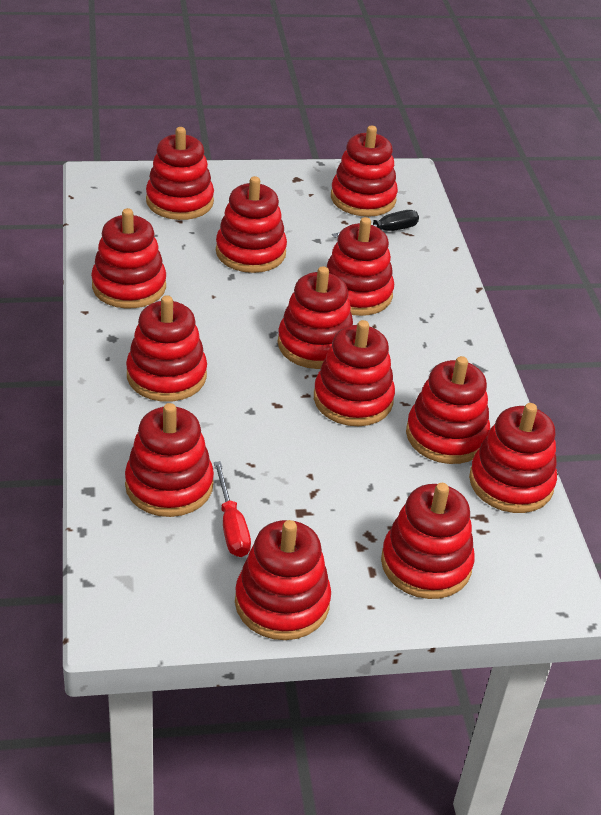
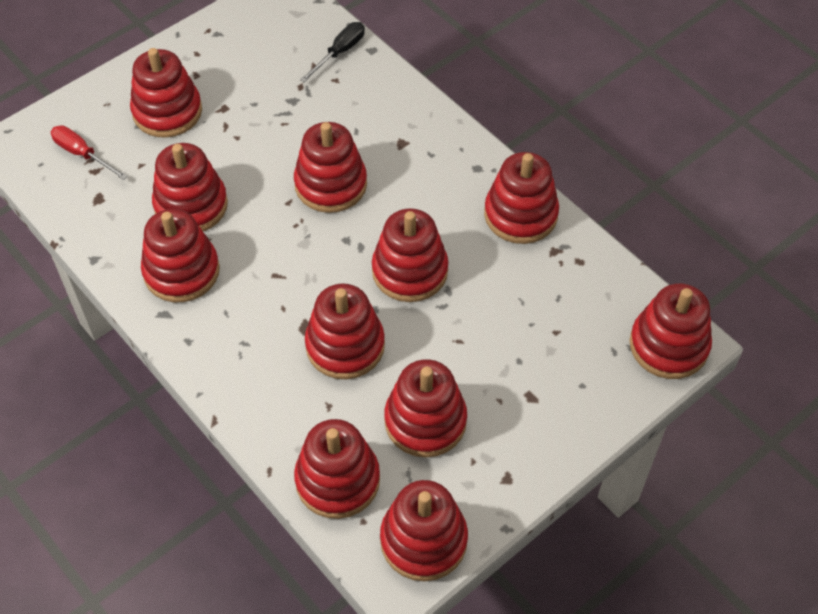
red stacking toy: [91,208,166,308] [125,403,214,517] [126,295,207,402] [146,127,214,220] [216,176,287,273] [235,520,331,640] [278,266,353,369] [314,320,395,426] [327,217,394,316] [331,125,398,217] [381,483,475,599] [406,356,490,464] [469,403,557,513] = 13 -> [130,48,202,138] [141,209,220,302] [152,143,228,231] [294,122,367,213] [294,419,380,519] [305,283,385,379] [372,208,448,302] [380,480,468,581] [384,359,467,457] [484,152,559,244] [630,283,712,379] = 11

